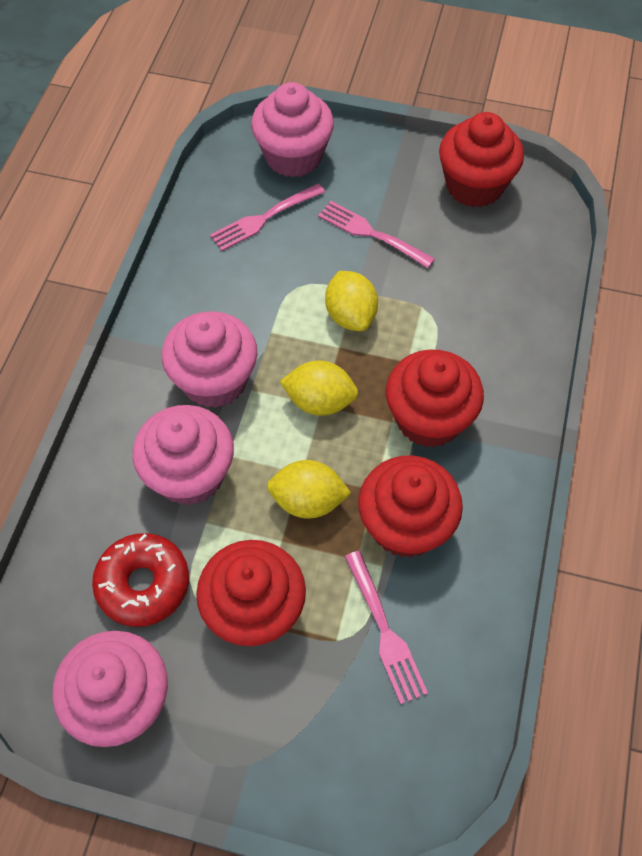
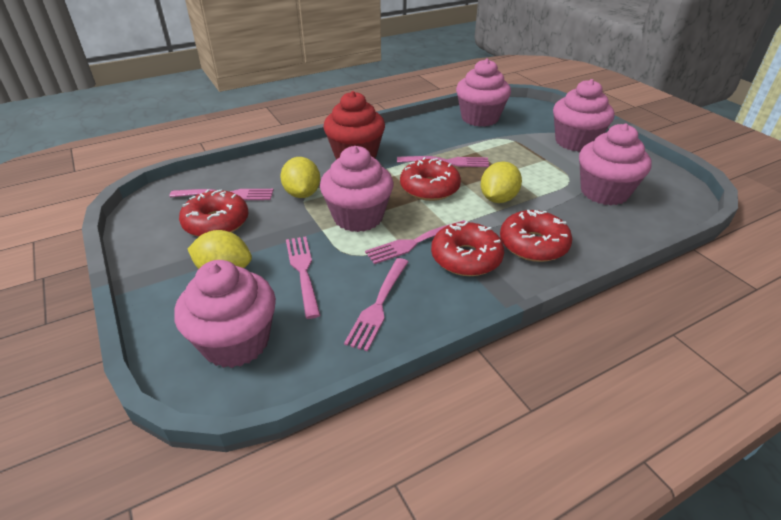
pink cupcake: [53,631,168,747] [132,405,234,505] [162,311,257,408] [251,82,334,178] = 4 -> [174,260,276,368] [320,146,393,232] [456,58,511,127] [553,79,614,152] [579,123,652,205] = 5
pink fork: [210,183,325,251] [318,201,435,268] [344,551,428,704] = 3 -> [169,189,273,200] [286,236,320,319] [344,258,408,352] [365,220,466,264] [397,156,489,167] = 5
red cupcake: [196,540,306,646] [358,455,463,558] [386,349,484,448] [439,112,524,208] = 4 -> [323,91,385,160] = 1
red donut: [92,533,189,627] = 1 -> [179,189,249,237] [400,157,461,201] [431,221,504,276] [500,210,572,262] = 4

